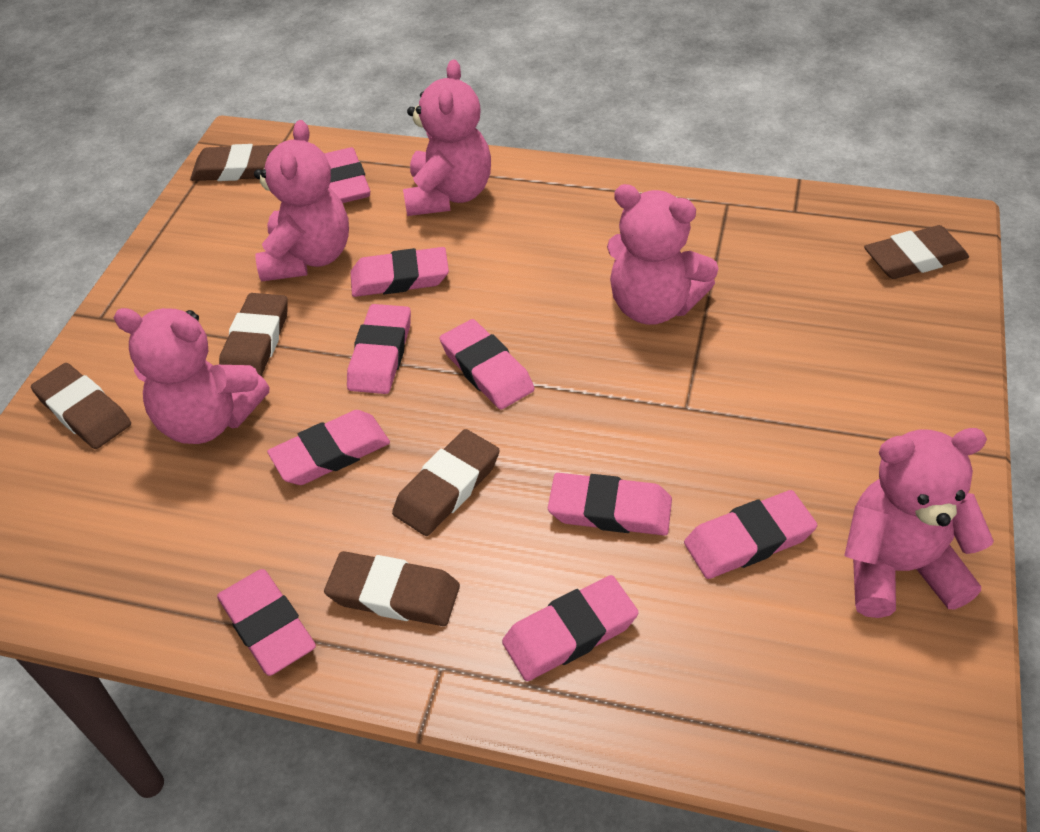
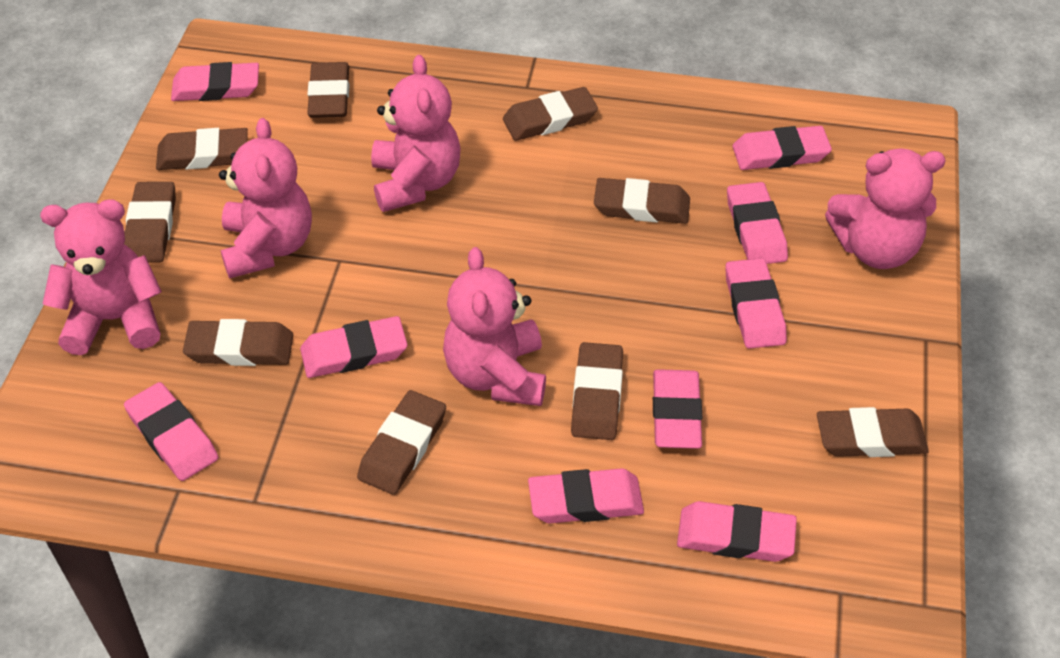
brown eraser: [31,363,131,449] [190,144,277,181] [219,293,288,376] [324,551,460,626] [392,429,500,536] [864,225,969,279] = 6 -> [124,182,176,263] [156,128,248,170] [183,319,293,366] [307,62,350,118] [357,390,446,495] [503,87,598,141] [571,342,623,440] [594,178,690,224] [817,407,929,457] = 9

